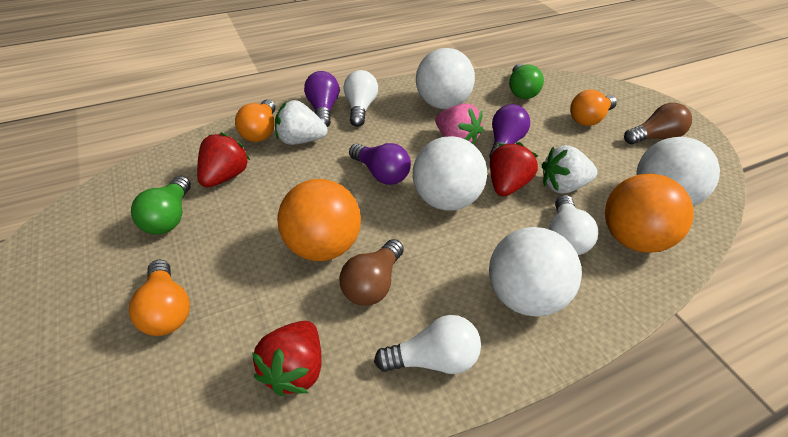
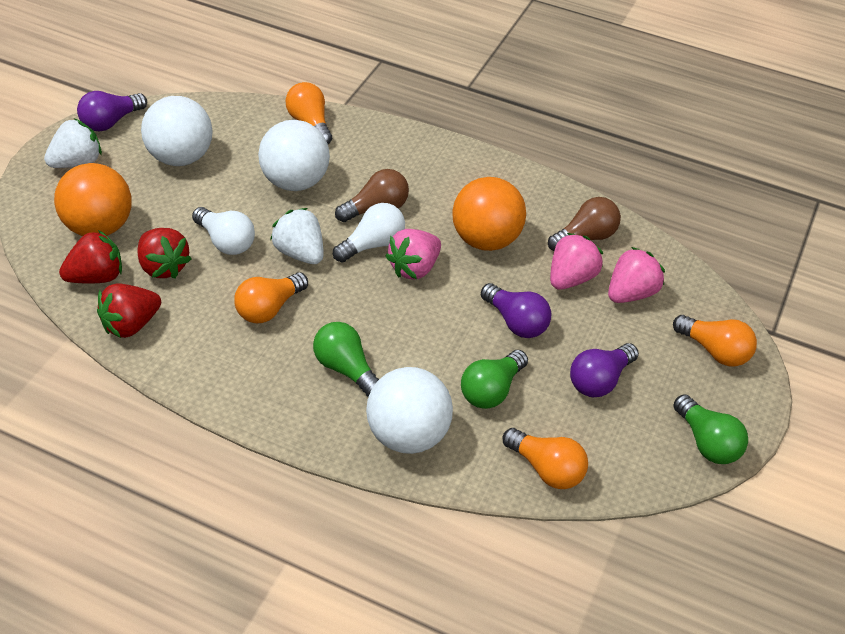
green light bulb: [131,176,191,234] [509,64,544,99] = 2 -> [313,322,379,397] [461,350,528,409] [673,394,748,464] = 3
orange light bulb: [129,259,190,336] [235,99,276,142] [570,90,617,126] = 3 -> [234,272,308,323] [285,82,332,144] [503,428,588,489] [673,315,757,367] = 4
pink strawberry: [435,103,483,145] = 1 -> [385,229,441,279] [550,233,603,290] [608,247,665,303] = 3
white ball: [413,136,487,211] [416,48,475,109] [489,227,582,316] [637,137,720,206] = 4 -> [141,96,212,166] [258,120,330,191] [366,367,453,454] = 3
white light bulb: [344,70,378,127] [374,315,481,374] [549,195,598,255] = 3 -> [192,207,255,255] [333,203,405,263] = 2

